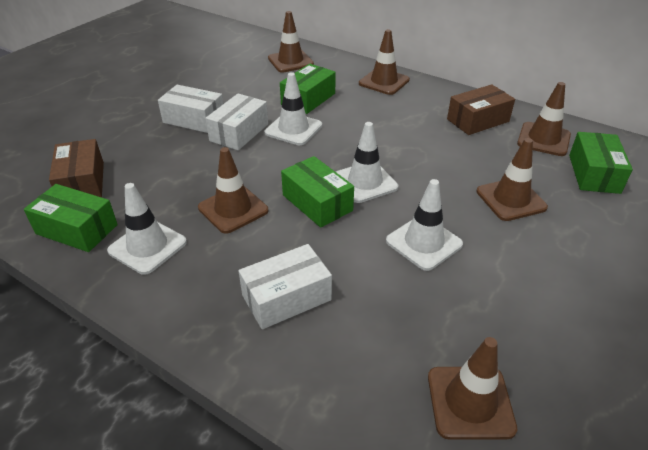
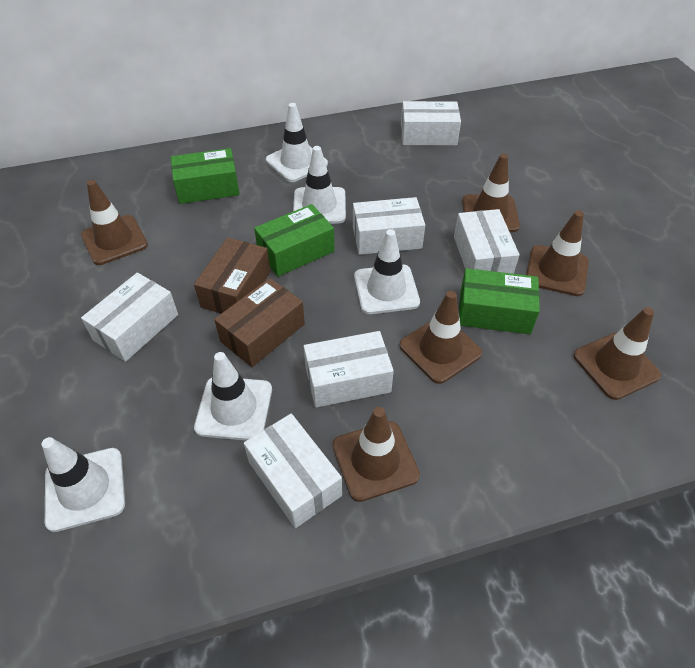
green box: [24,184,118,252] [280,64,336,114] [281,156,354,228] [569,132,633,194] = 4 -> [171,148,240,204] [254,204,334,277] [459,268,540,334] = 3
white box: [158,85,223,133] [206,94,268,150] [238,244,332,329] = 3 -> [81,272,178,362] [244,413,342,528] [304,331,394,408] [353,197,425,255] [401,101,461,145] [454,209,519,274] = 6
white traffic cone: [107,183,187,275] [265,72,322,145] [336,122,398,203] [386,179,463,271] = 4 -> [42,437,125,532] [194,352,272,441] [266,103,328,182] [293,146,346,224] [354,229,420,314] = 5

